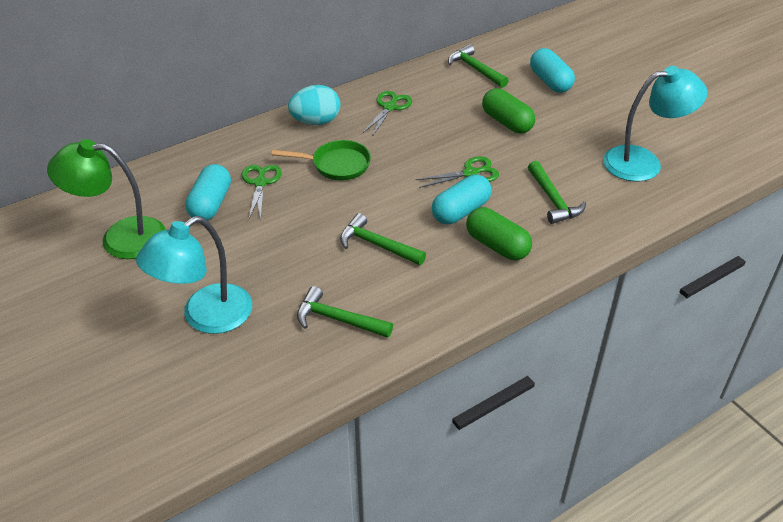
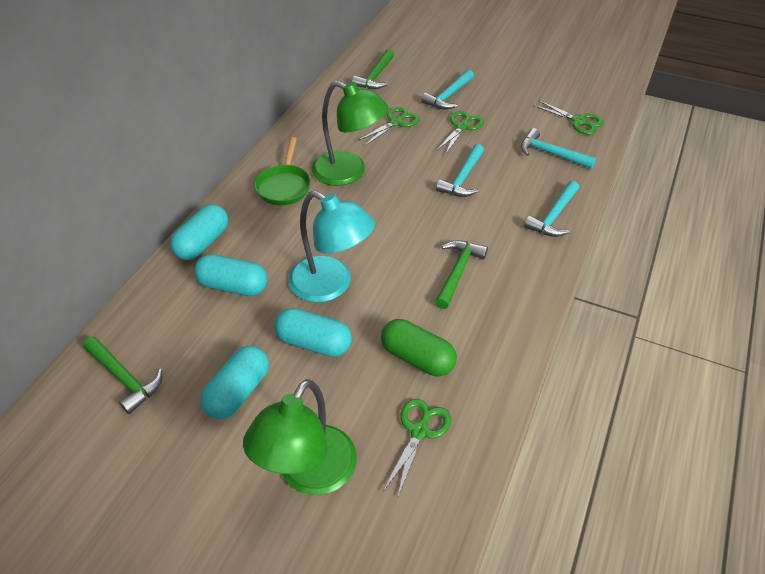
green capsule: [466,207,532,260] [482,88,535,133] = 2 -> [381,319,457,376] = 1
green hammer: [297,286,393,338] [340,213,426,265] [448,44,509,88] [528,161,586,224] = 4 -> [83,337,162,414] [352,49,394,89] [435,240,488,309] = 3
green lamp: [47,139,166,259] = 1 -> [243,379,357,495] [311,81,389,186] = 2
green scissors: [242,165,282,220] [363,91,412,137] [415,156,499,188] = 3 -> [358,107,420,146] [384,399,451,496] [436,111,484,155] [533,100,604,135] = 4
turquoise capsule: [185,164,231,220] [432,175,491,224] [530,48,575,93] = 3 -> [170,204,228,260] [194,254,267,296] [200,346,269,419] [274,308,352,357] = 4
turquoise egg: [288,85,340,125] = 1 -> none = 0
turquoise hammer: none = 0 -> [421,70,474,109] [436,144,484,197] [521,128,596,169] [524,181,579,237] = 4
turquoise lamp: [136,216,252,334] [603,66,707,182] = 2 -> [288,191,375,303] = 1

